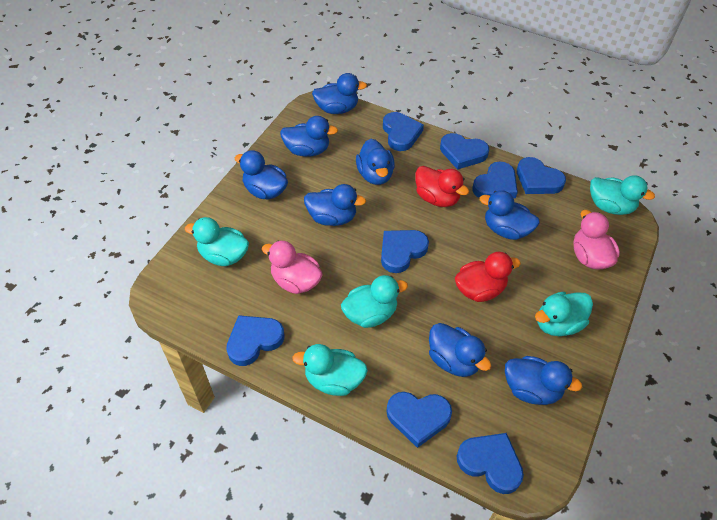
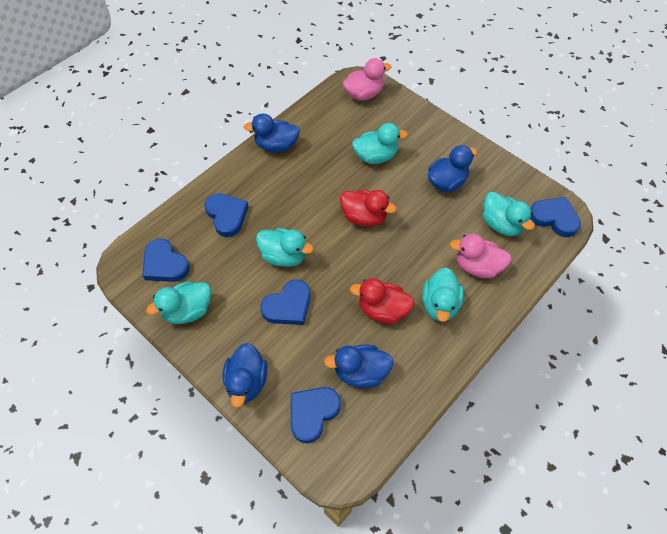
blue duck: [235,150,288,200] [280,116,338,157] [304,184,366,226] [312,73,367,114] [356,139,395,185] [429,323,491,377] [479,190,540,240] [505,356,582,405] = 8 -> [223,343,267,408] [244,114,300,153] [324,345,394,388] [428,145,477,192] = 4
blue heart: [226,315,284,366] [381,230,429,273] [383,112,424,151] [386,392,452,448] [440,133,489,170] [457,433,524,494] [472,162,518,198] [517,157,566,194] = 8 -> [142,239,190,282] [204,193,249,237] [261,280,311,325] [291,387,341,443] [530,197,581,237] = 5

